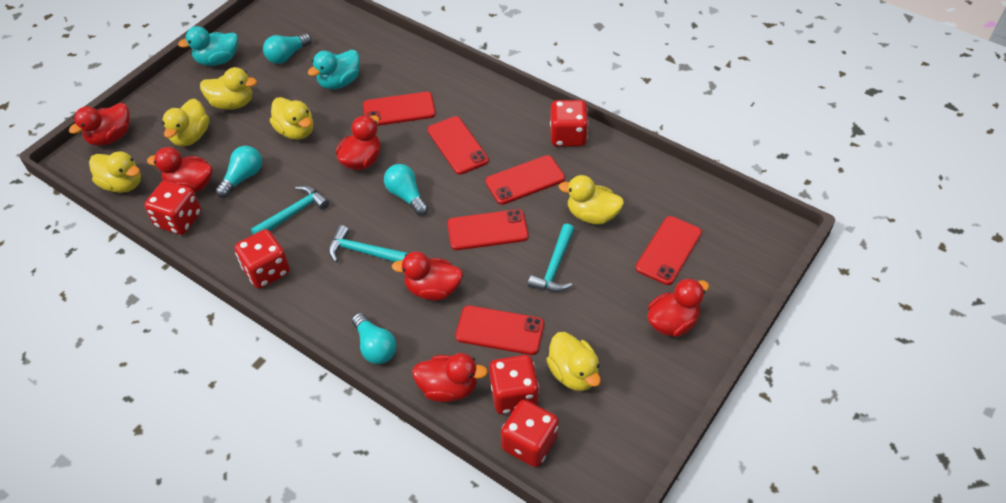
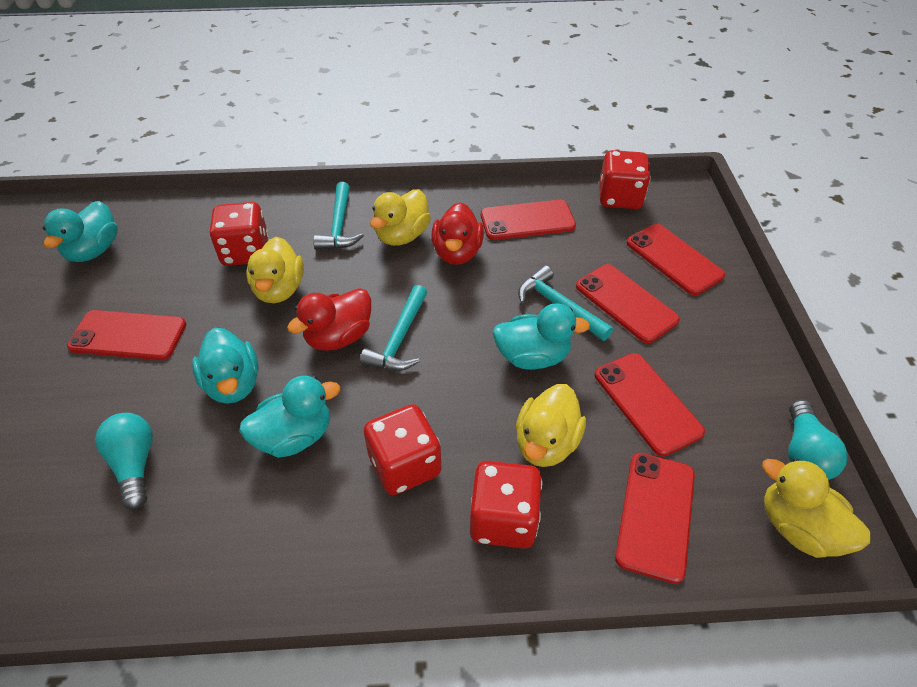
red dice: [144,180,201,235] [235,229,290,288] [489,355,539,414] [501,400,559,467] [550,100,589,147] = 5 -> [209,202,269,266] [363,404,441,495] [470,461,542,549] [599,150,651,209] = 4
red duck: [69,103,130,146] [147,147,213,193] [336,115,380,170] [392,251,463,301] [412,353,488,402] [647,278,709,337] = 6 -> [287,288,371,351] [431,202,484,265] = 2
turquoise duck: [178,26,238,66] [308,50,360,89] = 2 -> [43,201,118,262] [192,328,259,404] [239,376,340,458] [492,303,590,370] = 4
turquoise light bulb: [216,146,262,198] [263,33,312,64] [352,313,396,364] [384,164,428,216] = 4 -> [95,413,153,510] [788,400,848,480] = 2
yellow duck: [89,152,141,193] [162,99,209,146] [200,67,257,110] [270,97,313,140] [546,332,601,391] [559,175,624,224] = 6 -> [246,236,304,303] [370,189,431,246] [516,384,586,467] [762,459,870,558] = 4

